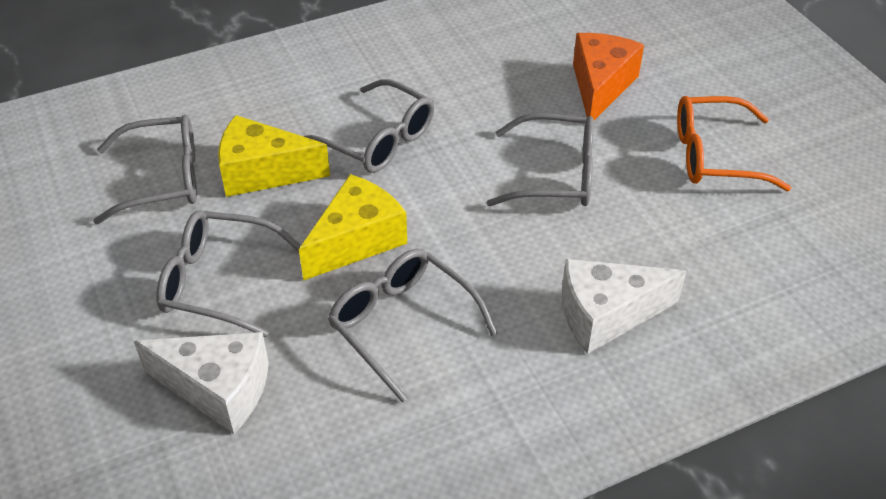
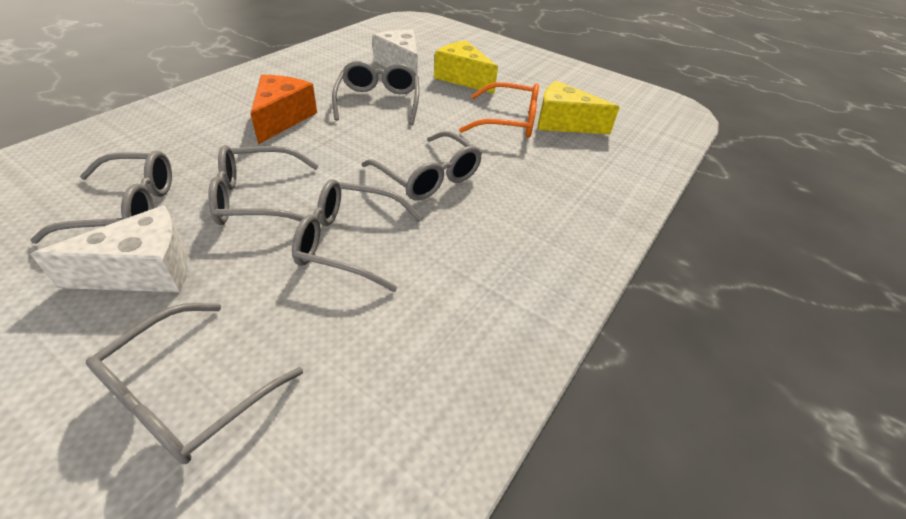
grey glasses: [93,115,197,224] [156,210,301,337] [303,79,434,173] [328,249,497,403] [487,113,594,206] = 5 -> [30,151,172,244] [86,303,303,464] [208,145,319,225] [292,179,423,292] [332,61,419,125] [362,131,482,201] = 6

